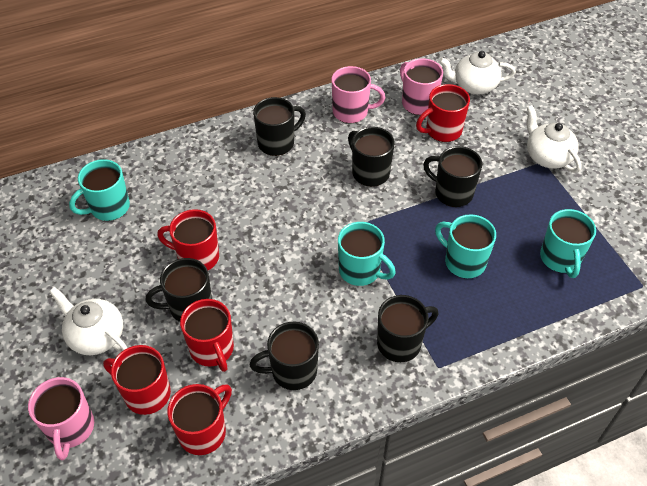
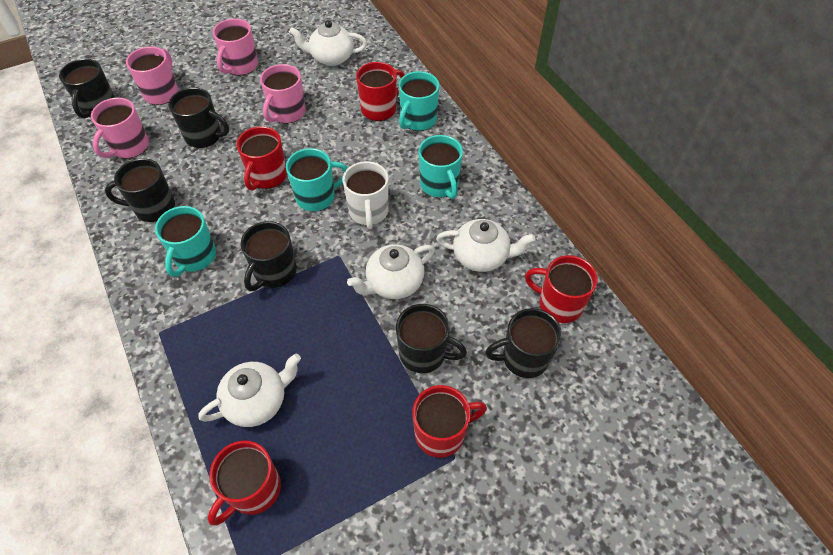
pink mug: [28,377,94,461] [331,66,385,123] [400,58,443,115] = 3 -> [91,97,149,158] [126,46,178,105] [213,18,258,75] [260,64,306,124] = 4
white mug: none = 0 -> [343,161,389,229] = 1
white teapot: [49,287,127,355] [439,51,516,95] [526,105,582,173] = 3 -> [198,353,301,427] [289,20,367,66] [347,244,435,299] [436,219,536,272] = 4

